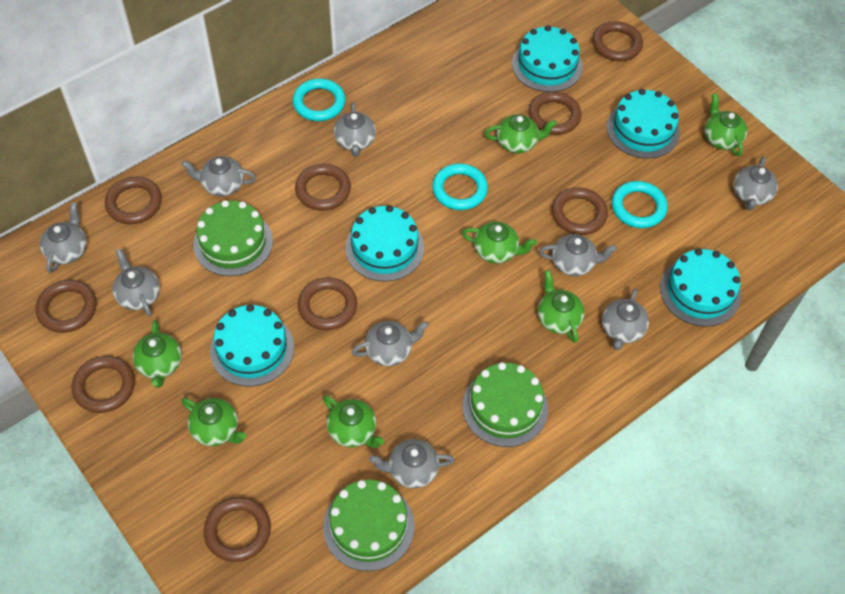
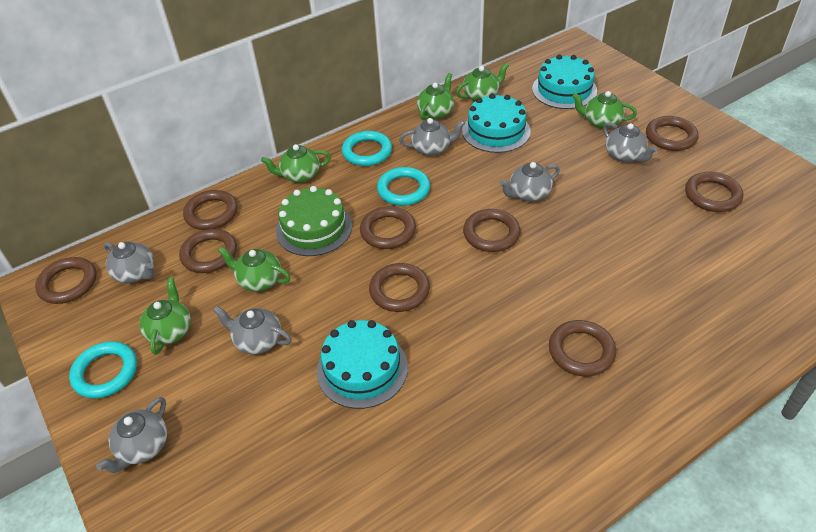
green cake: [193,200,273,276] [323,480,414,571] [463,362,548,447] = 3 -> [276,186,352,256] = 1
green teapot: [133,320,182,388] [181,398,246,446] [323,396,384,448] [462,222,537,264] [484,114,557,153] [538,270,585,343] [704,93,747,156] = 7 -> [139,278,191,355] [218,247,290,291] [261,144,331,183] [417,73,454,121] [456,63,509,101] [572,91,637,129] = 6
grey teapot: [40,202,87,273] [112,248,160,317] [181,156,256,196] [334,102,376,157] [352,321,429,366] [369,439,454,489] [539,234,617,276] [602,288,649,350] [733,156,778,211] = 9 -> [96,397,167,473] [104,242,155,283] [213,306,292,354] [399,118,465,156] [500,162,560,202] [603,122,658,162] = 6
turquoise cake: [210,304,294,386] [345,205,424,282] [512,25,583,92] [607,89,680,159] [660,248,741,327] = 5 -> [317,320,408,409] [462,94,531,153] [532,55,597,109] = 3

